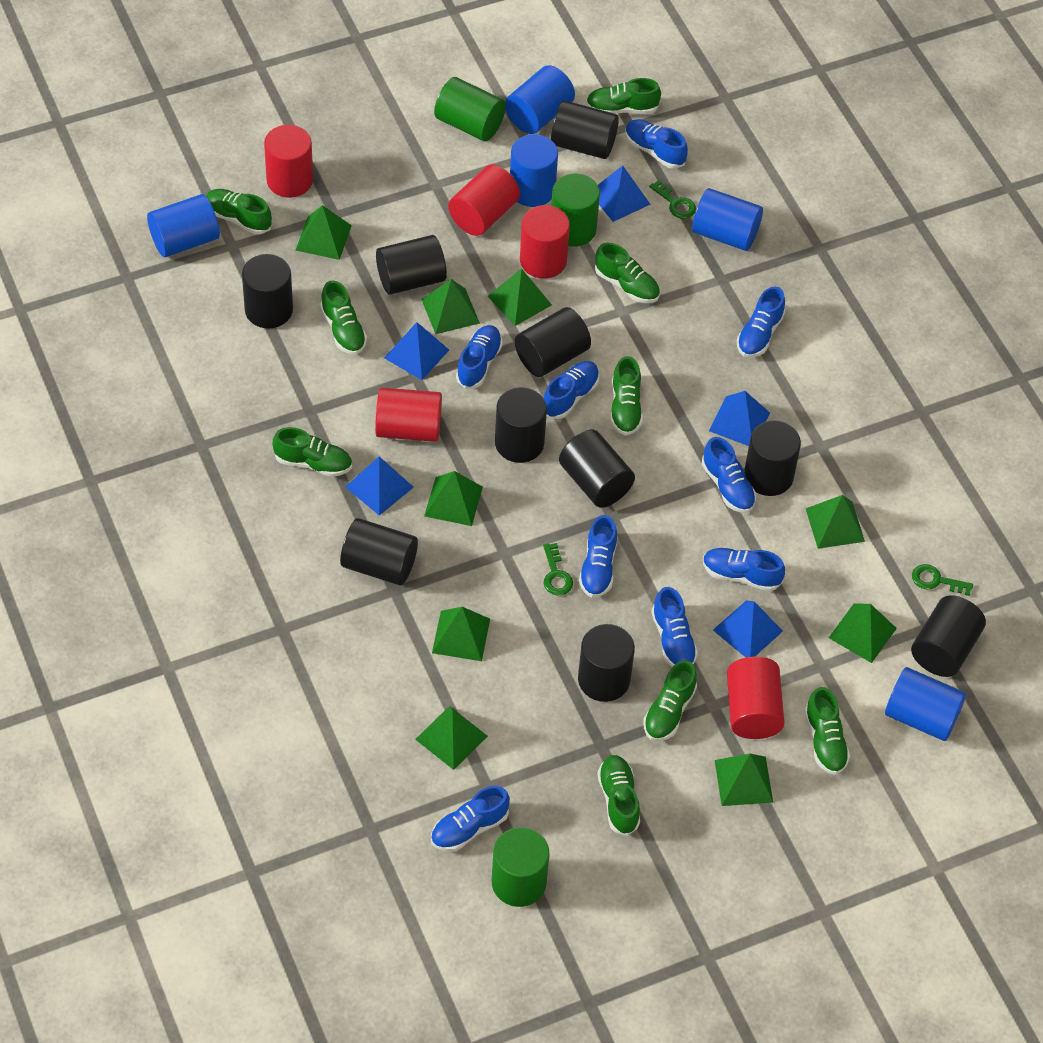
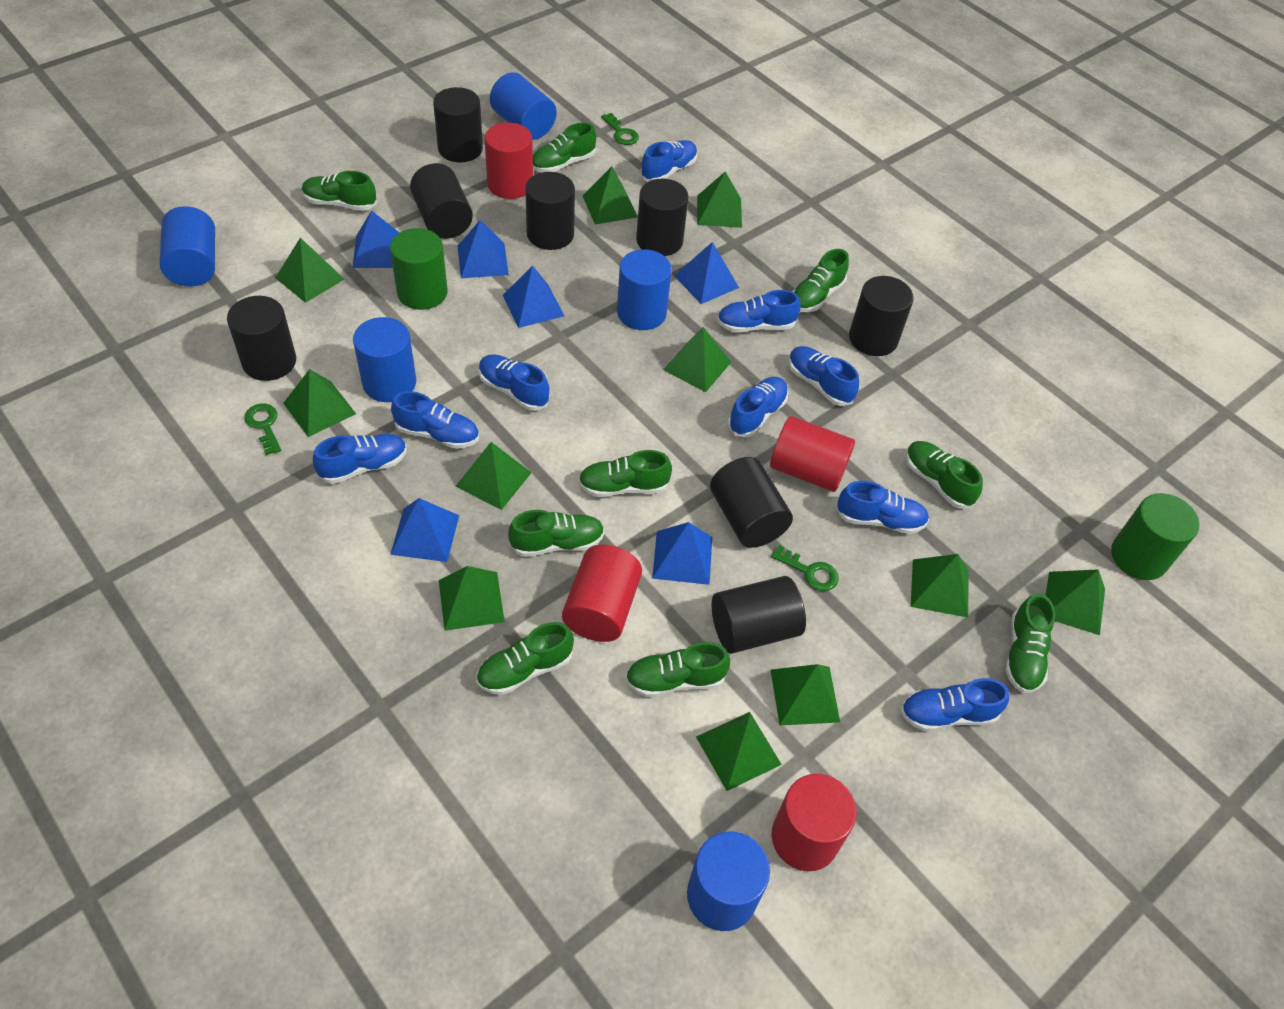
black cylinder: [242,254,293,328] [340,518,418,585] [376,235,447,295] [495,387,547,463] [515,307,591,377] [551,100,619,159] [559,430,635,508] [578,624,635,702] [744,420,801,496] [911,595,986,677] = 10 -> [227,296,296,381] [410,163,473,239] [433,87,483,162] [525,172,575,250] [636,179,689,256] [710,457,793,548] [712,576,806,654] [849,276,914,356] = 8
blue pyramid: [346,457,414,516] [384,322,449,380] [598,166,650,222] [709,391,770,446] [713,601,783,657] = 5 -> [353,210,399,268] [390,498,459,562] [458,220,509,278] [503,265,564,328] [652,522,712,585] [674,242,739,304] = 6
green cylinder: [434,77,506,141] [492,827,549,907] [551,173,600,247] = 3 -> [390,228,447,310] [1111,493,1200,580] = 2
green pyramid: [295,205,352,260] [415,706,488,770] [421,279,480,334] [424,471,483,526] [432,607,490,661] [488,268,552,326] [715,754,773,806] [806,495,865,549] [829,603,897,663] = 9 -> [275,238,344,303] [283,369,356,437] [439,566,505,631] [456,442,532,510] [582,166,638,224] [663,327,731,392] [696,712,782,791] [697,171,742,228] [771,664,840,725] [911,554,969,617] [1046,569,1105,635] = 11
red cylinder: [264,125,313,198] [375,388,442,442] [448,165,520,236] [520,205,570,279] [727,657,784,739] = 5 -> [484,123,533,199] [562,545,642,642] [770,416,855,492] [772,774,857,871] = 4

